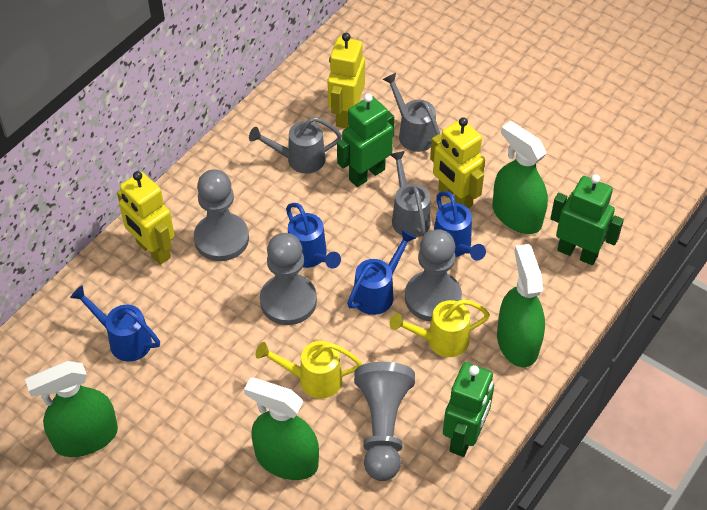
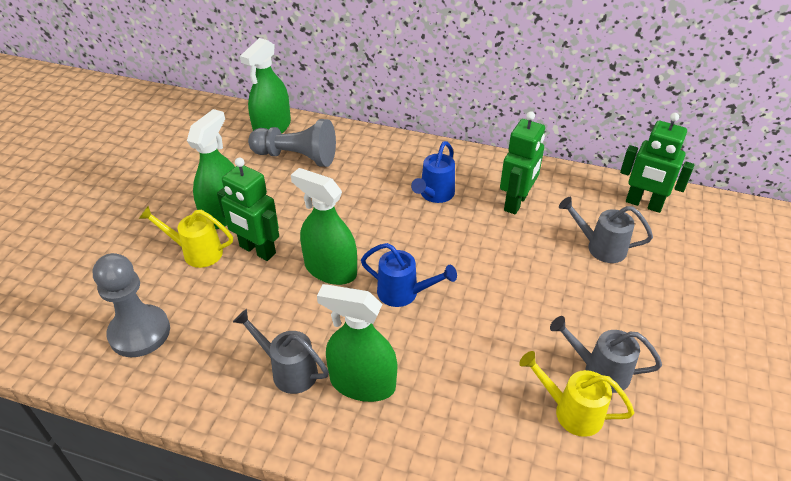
blue watering can: [70,285,160,362] [286,203,341,268] [347,230,416,315] [434,191,486,261] = 4 -> [361,243,457,307] [411,141,455,203] = 2
grey pawn: [194,169,249,261] [260,233,317,325] [354,362,415,481] [405,229,462,321] = 4 -> [93,253,170,357] [248,119,336,167] = 2
yellow robot: [117,171,175,265] [328,33,365,128] [430,117,485,209] = 3 -> none = 0

